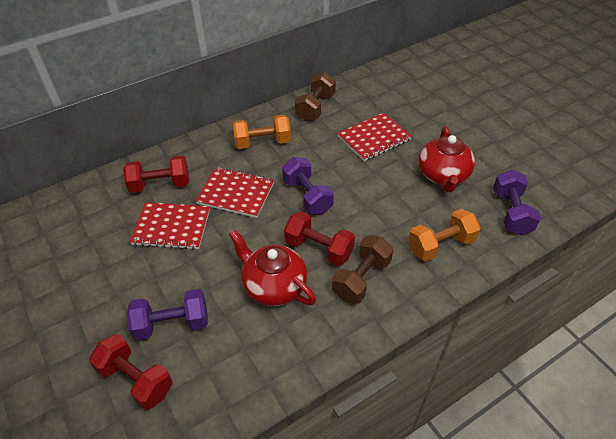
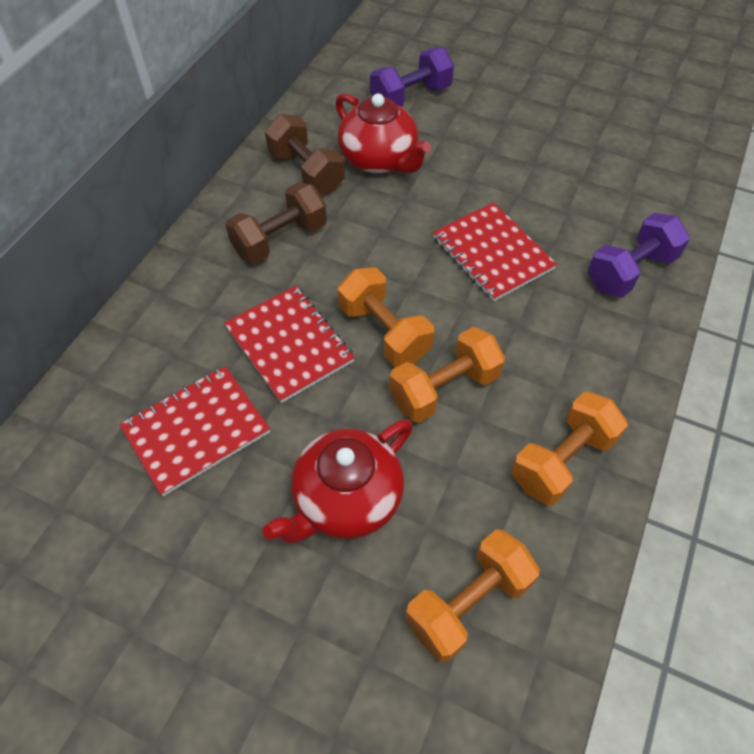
orange dumbbell: [232,115,291,149] [408,209,481,261] = 2 -> [338,267,434,367] [389,327,505,423] [405,529,540,662] [511,391,628,506] = 4
purple dumbbell: [127,289,208,340] [282,157,334,214] [493,170,541,235] = 3 -> [370,47,454,107] [588,213,690,298] = 2
red dumbbell: [89,334,173,410] [123,155,189,193] [284,211,355,266] = 3 -> none = 0

